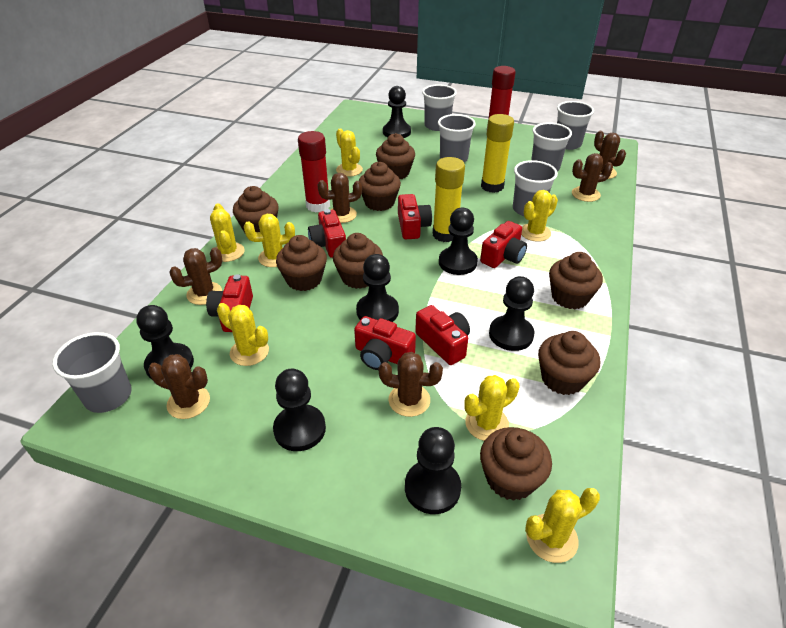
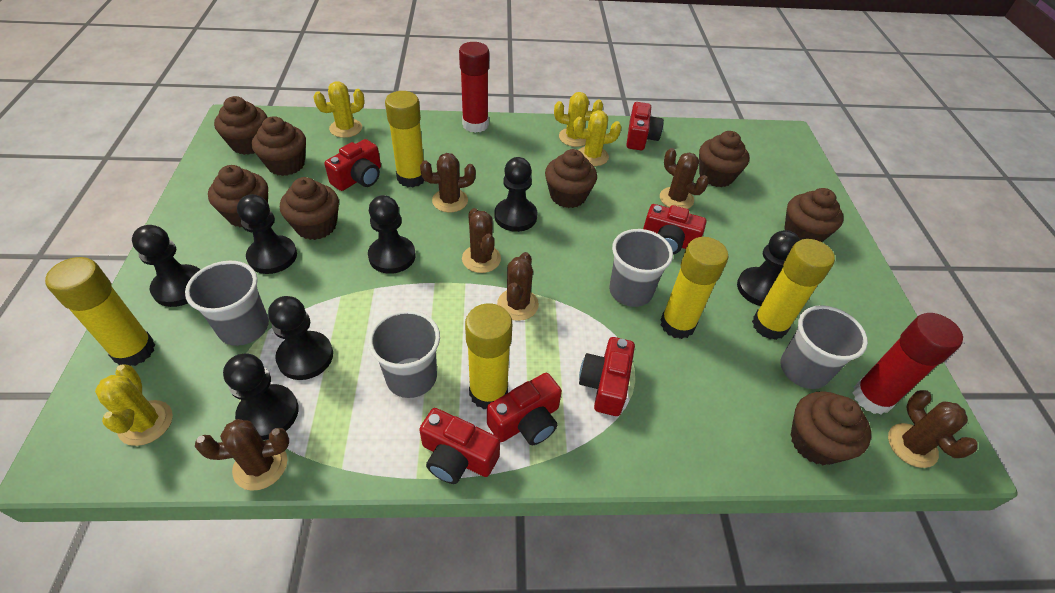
grey cup: [52,332,132,413] [422,84,457,131] [438,114,476,162] [513,160,558,216] [531,122,572,172] [557,101,594,150] = 6 -> [185,261,269,346] [368,310,440,398] [609,229,673,307] [780,305,868,389] = 4
yellow cactus: [210,203,245,262] [217,303,269,366] [244,214,295,267] [336,129,363,177] [464,375,520,441] [521,190,558,242] [525,488,600,563] = 7 -> [95,364,173,446] [313,81,365,138] [554,92,603,147] [573,110,621,166] = 4
yellow glue stick: [433,157,465,242] [481,114,514,193] = 2 -> [45,257,155,366] [385,91,424,187] [465,303,512,409] [661,237,728,339] [752,239,835,340] = 5

